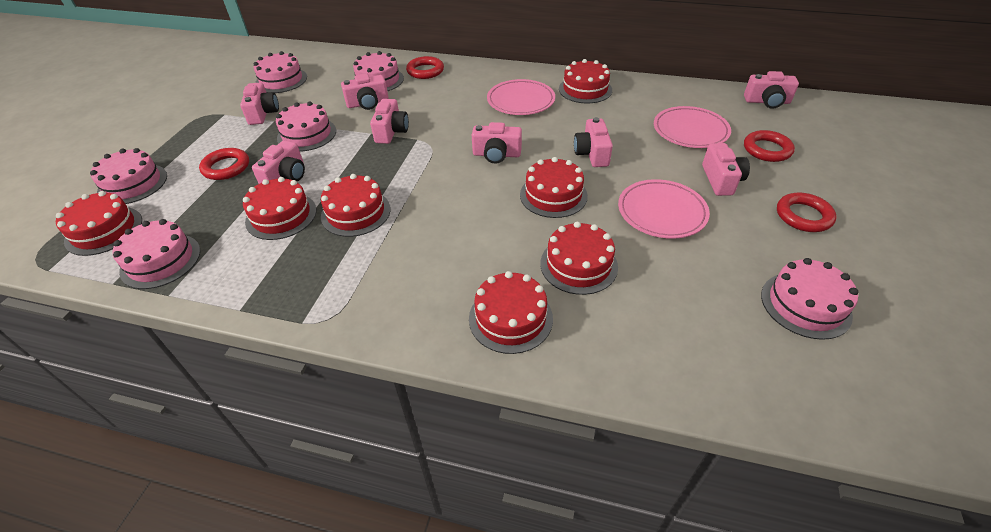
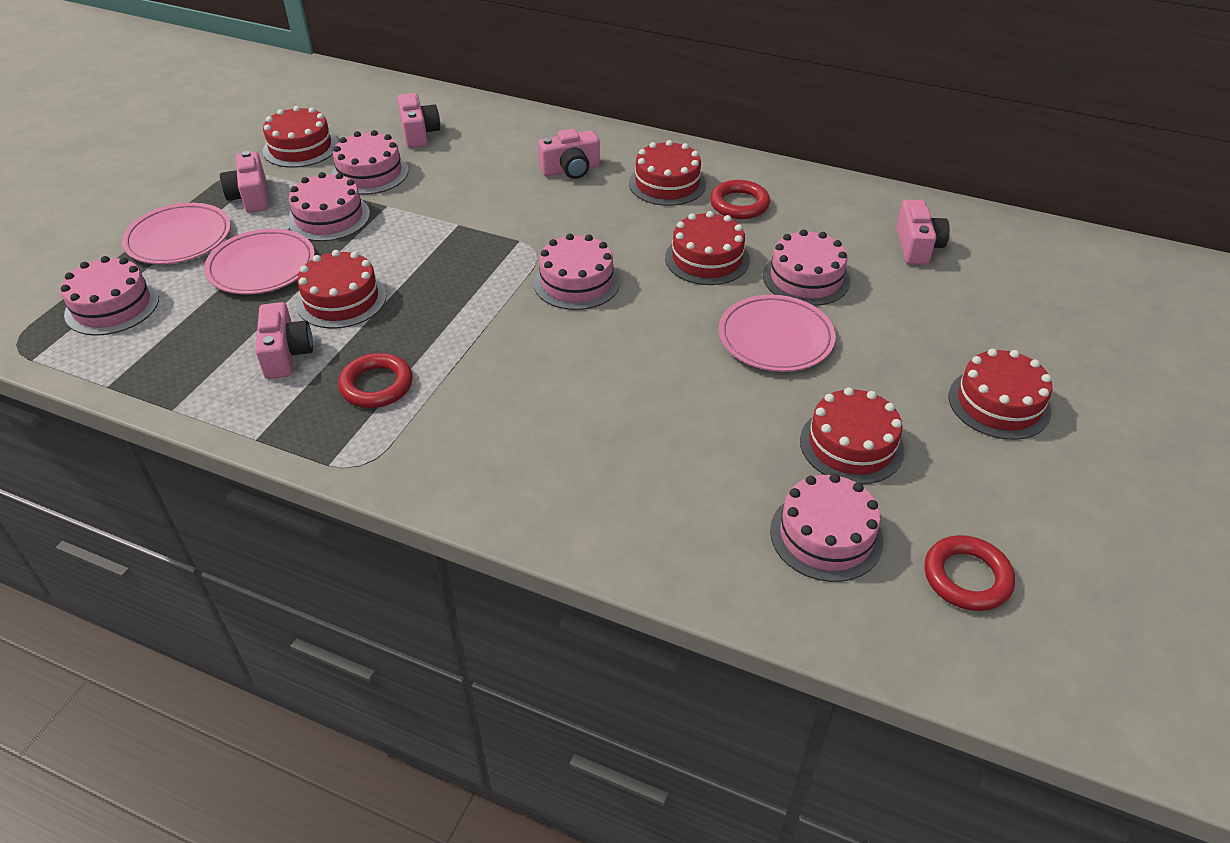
pink camera: [240,82,279,125] [252,140,305,184] [341,73,389,110] [370,99,409,144] [472,122,522,163] [574,117,613,167] [702,143,750,196] [744,71,799,109] = 8 -> [220,151,269,213] [255,302,313,379] [397,93,440,148] [538,129,600,179] [896,200,950,265] = 5
red cake: [56,191,142,256] [243,177,316,240] [321,174,391,237] [469,271,553,354] [520,157,588,218] [540,222,618,295] [559,59,612,104] = 7 -> [263,106,338,168] [296,250,387,329] [629,140,706,206] [665,211,750,285] [800,387,904,484] [948,349,1052,440] = 6
red ring: [199,148,249,180] [406,56,444,79] [744,130,795,162] [777,193,836,232] = 4 -> [338,353,413,408] [710,180,770,219] [924,535,1015,611] = 3

